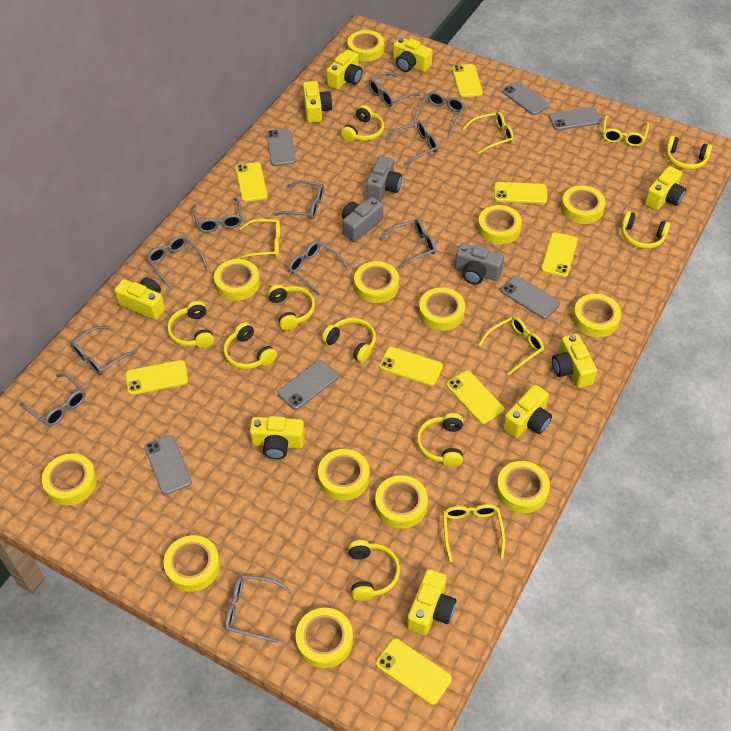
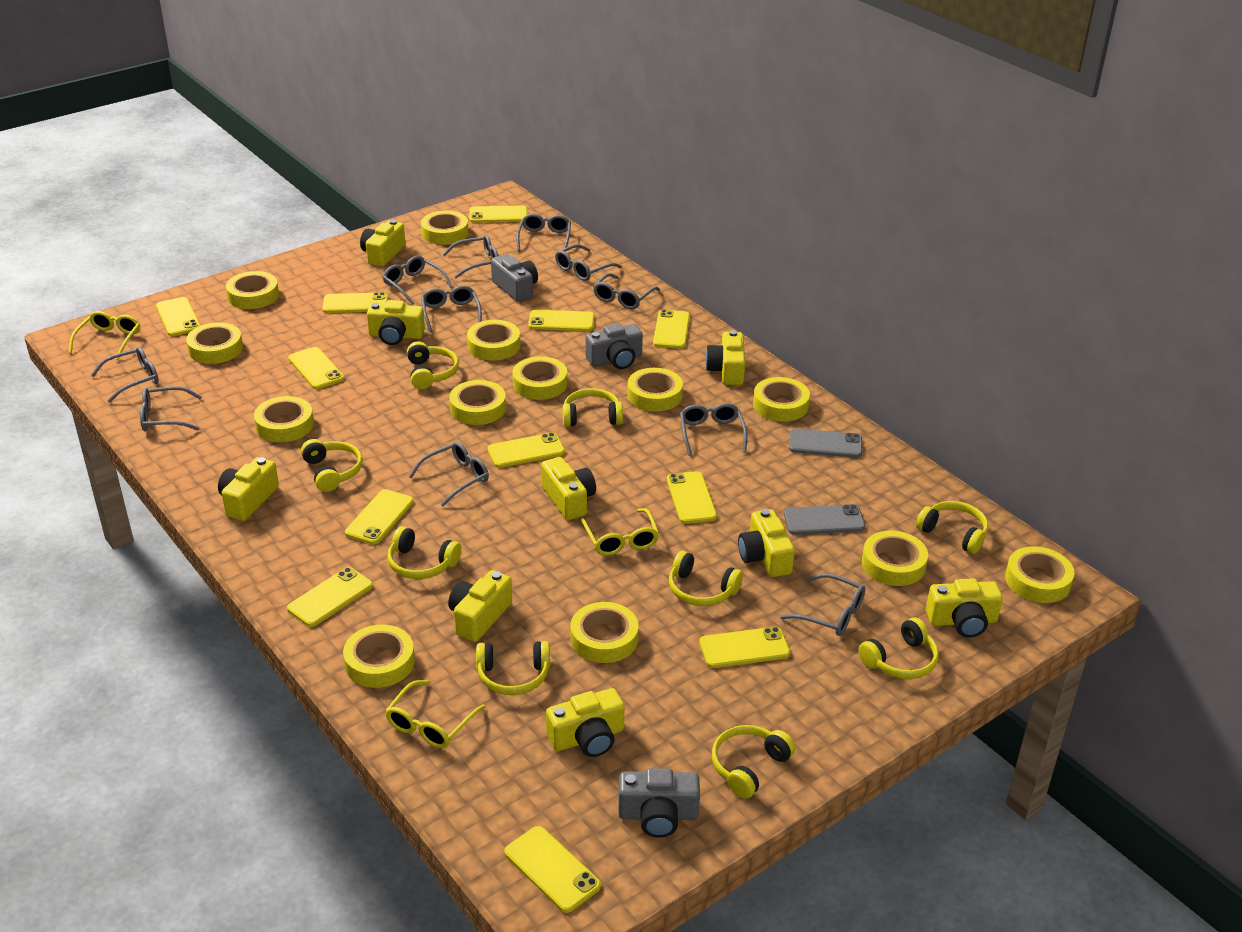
grey phone: [144,435,192,495] [266,129,296,166] [277,360,338,410] [501,275,560,319] [502,81,550,115] [549,107,602,130] = 6 -> [784,504,865,535] [789,429,862,458] = 2
yellow glasses: [236,219,280,259] [443,504,505,562] [463,112,514,155] [478,316,544,375] [603,116,649,147] = 5 -> [69,311,140,360] [385,680,486,748] [581,508,659,556] = 3
yellow phone: [125,360,188,395] [236,162,268,202] [376,638,452,705] [379,347,443,386] [446,370,504,424] [452,64,483,97] [494,182,547,204] [541,232,578,277] = 8 -> [156,297,200,336] [287,567,373,627] [288,347,344,389] [322,292,388,313] [345,489,414,545] [469,205,527,223] [487,432,565,468] [504,826,601,913] [528,310,594,331] [653,309,690,349] [667,471,717,524] [699,627,790,668] = 12

